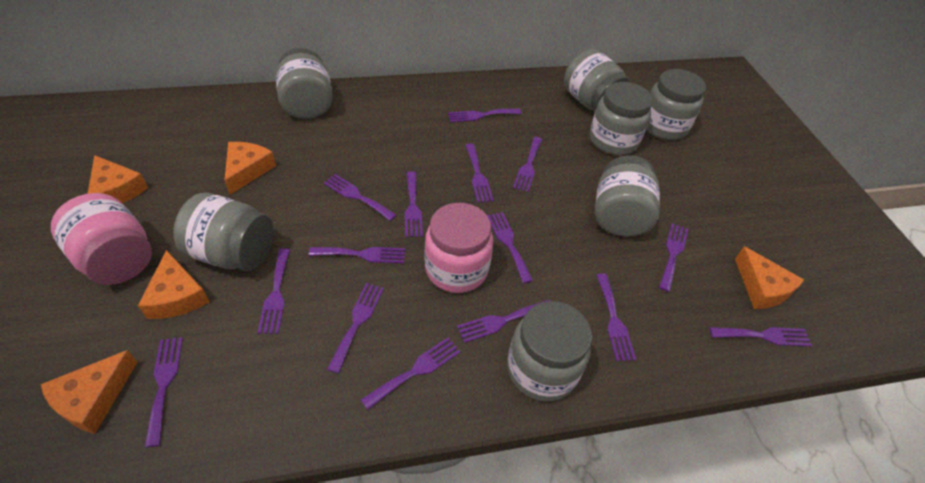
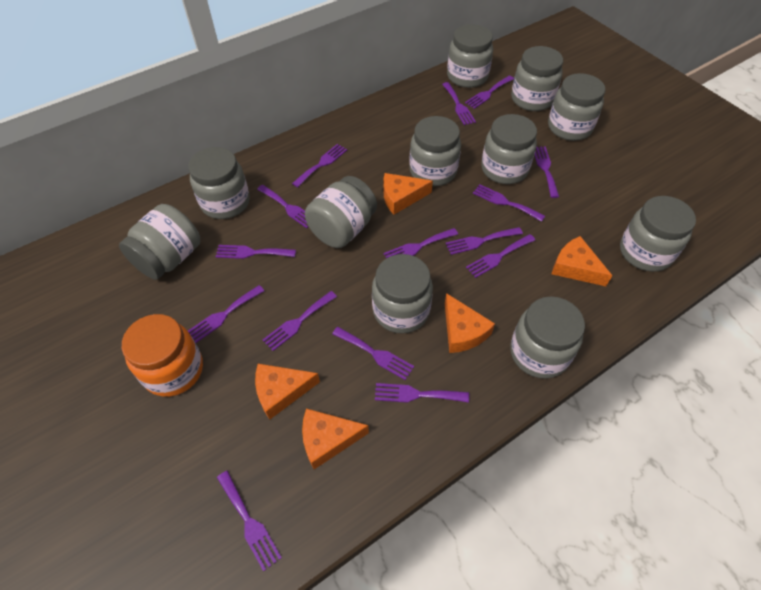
grey jar: [173,193,274,271] [276,48,333,119] [507,301,592,402] [564,49,631,111] [590,82,653,155] [595,155,660,237] [646,69,706,140] = 7 -> [119,204,200,280] [188,147,250,219] [305,176,377,248] [372,254,433,333] [409,116,461,186] [447,24,493,88] [481,114,537,184] [510,296,585,379] [511,46,563,111] [548,73,605,141] [620,196,696,272] = 11
orange jar: none = 0 -> [122,314,203,397] = 1
pink jar: [51,193,152,285] [424,203,493,293] = 2 -> none = 0

